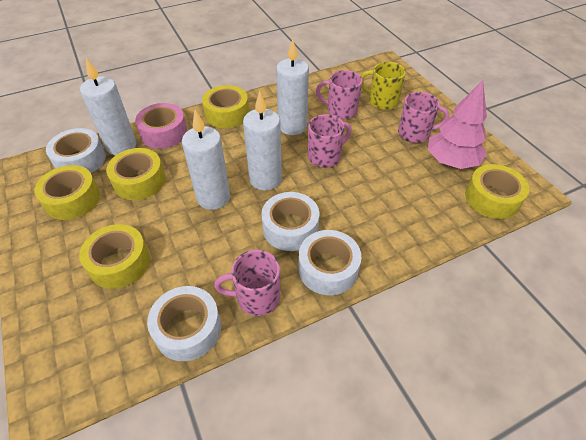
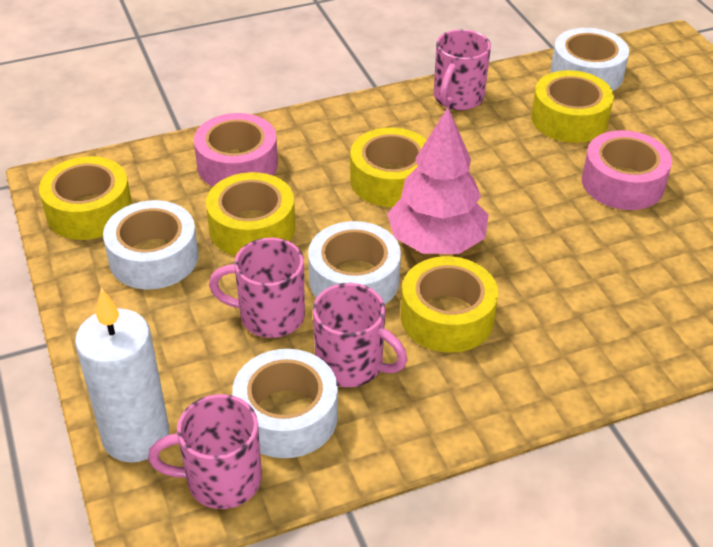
pink tape: [135,103,187,149] = 1 -> [194,113,278,186] [582,130,672,210] = 2
white candle: [80,58,136,155] [182,110,230,210] [243,91,282,191] [276,39,309,135] = 4 -> [75,288,169,462] = 1
yellow mug: [361,62,406,110] = 1 -> none = 0

